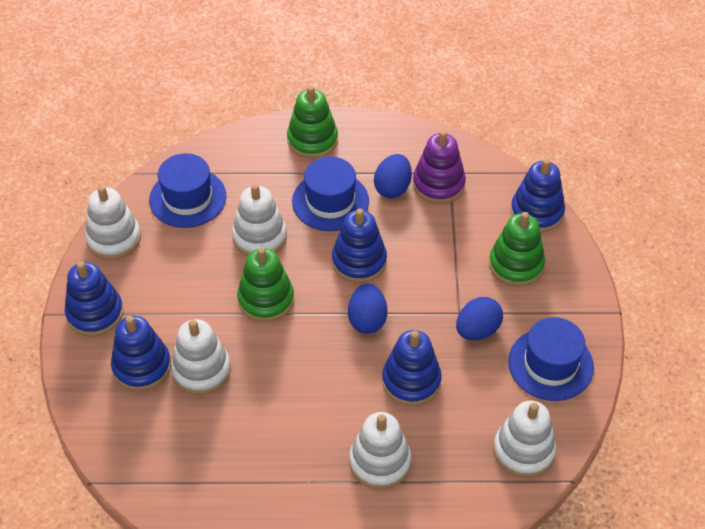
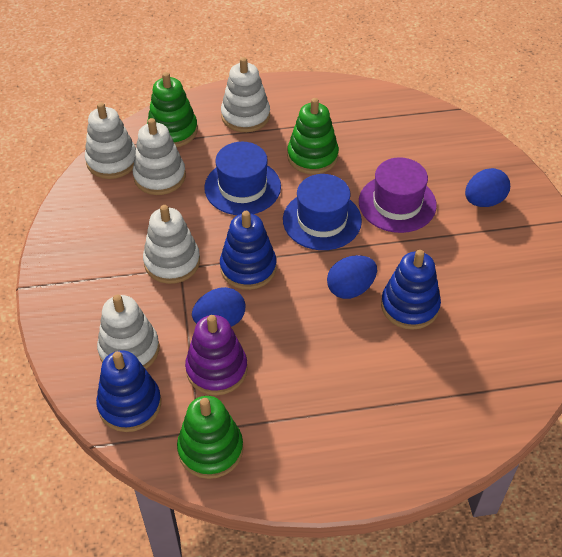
blue hat: [149,153,226,228] [292,156,369,231] [508,317,594,401] = 3 -> [204,142,281,215] [283,174,362,250] = 2
blue stacking toy: [65,261,123,337] [111,316,171,391] [332,208,387,283] [382,330,442,406] [511,158,565,233] = 5 -> [96,350,161,432] [220,211,277,290] [381,250,441,330] = 3
purple hat: none = 0 -> [359,157,437,233] = 1

